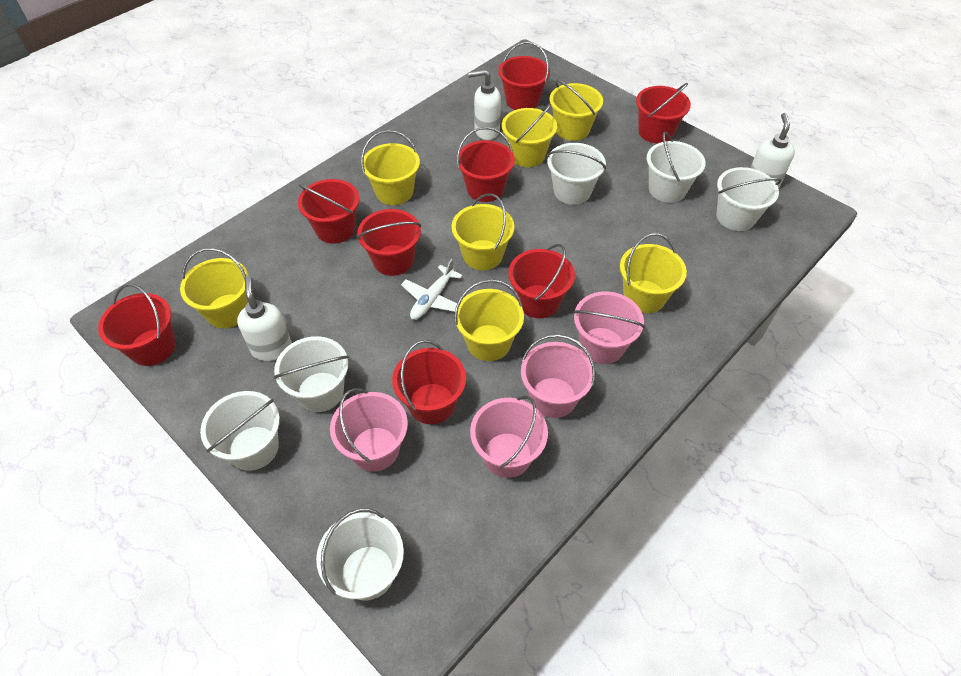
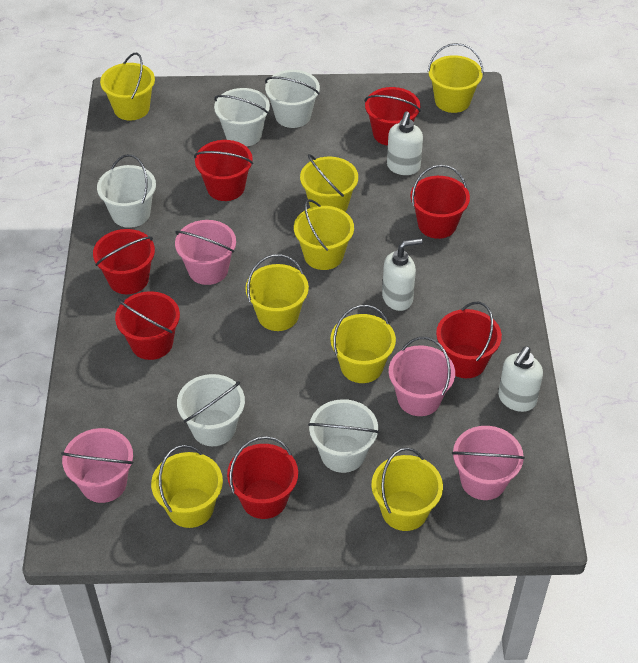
red bucket: [98,284,176,366] [298,179,359,244] [357,209,421,276] [392,340,466,424] [457,127,515,202] [499,41,550,110] [508,244,575,318] [636,83,691,143] = 8 -> [93,229,155,294] [115,291,180,360] [194,140,253,201] [227,436,298,519] [365,87,421,146] [411,165,470,239] [436,302,502,378] = 7
white bucket: [200,391,280,471] [274,336,349,412] [316,508,404,600] [547,143,606,205] [647,131,706,203] [716,167,782,231] = 6 -> [97,154,156,228] [177,374,245,446] [214,88,270,147] [265,70,320,128] [308,399,379,473] = 5
white plane: [401,259,463,320] = 1 -> none = 0
yellow bucket: [180,248,249,328] [361,130,420,205] [452,193,514,270] [454,279,524,361] [502,103,557,167] [549,80,603,141] [620,233,687,313] = 7 -> [100,53,155,120] [151,445,223,528] [245,254,309,331] [294,199,354,270] [300,154,358,212] [330,305,396,383] [372,447,443,531] [428,43,484,113] = 8

